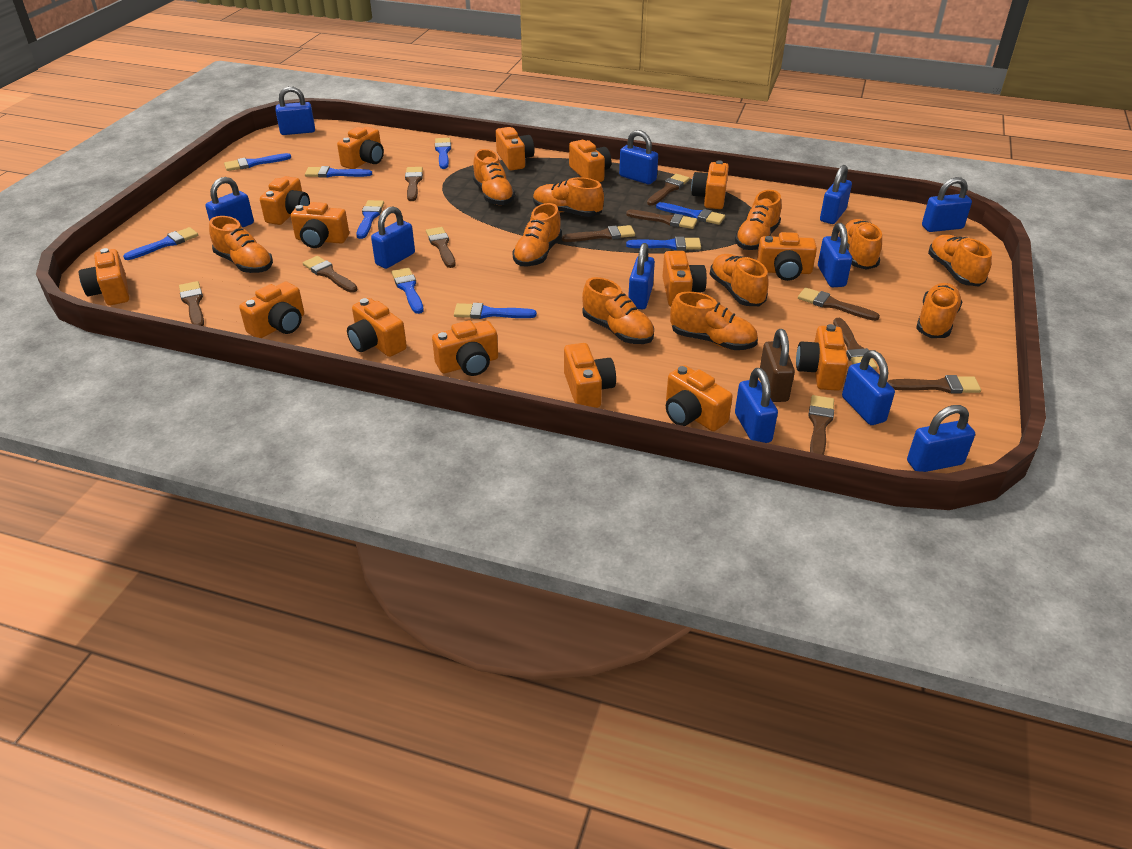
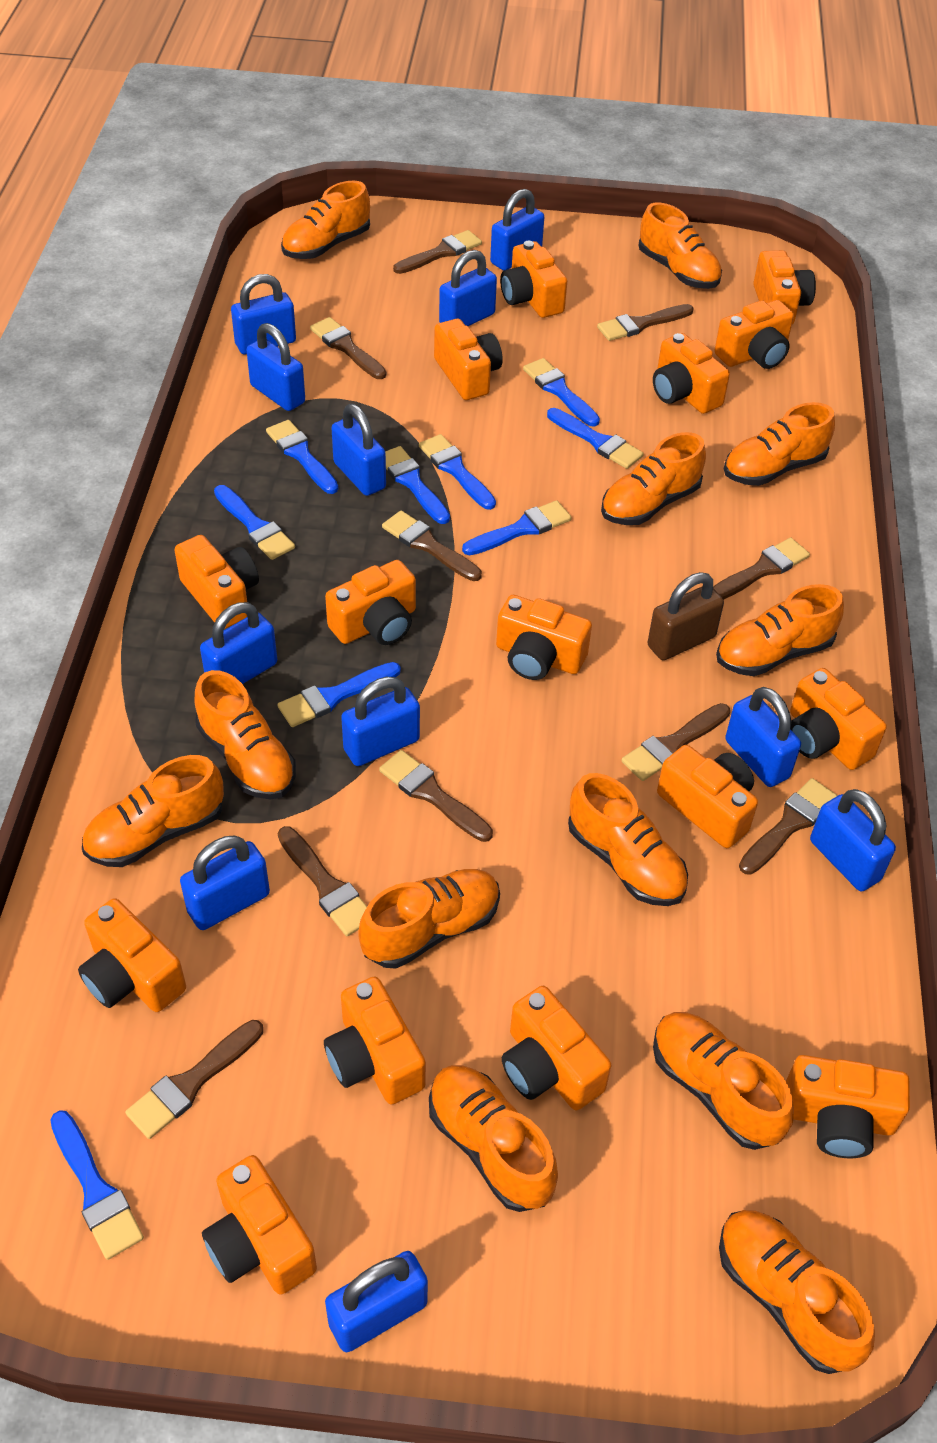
brown brush: [179,281,204,326] [303,256,357,293] [405,167,423,201] [426,227,456,268] [562,225,635,242] [626,210,697,229] [647,174,690,206] [798,287,880,321] [808,395,834,455] [833,318,877,370] [888,375,981,394] = 11 -> [125,1020,263,1139] [278,826,367,936] [310,317,386,379] [379,750,493,842] [382,510,482,581] [393,230,482,274] [597,304,694,341] [621,703,730,781] [713,538,810,600] [739,778,838,875] = 10
orange shoe: [209,216,273,273] [473,149,515,205] [512,203,562,267] [533,177,604,217] [582,277,654,344] [670,292,758,350] [710,254,769,306] [735,190,781,250] [839,219,882,270] [916,283,963,338] [928,235,992,286] = 11 -> [82,755,224,867] [194,670,296,799] [281,180,370,259] [358,869,500,969] [429,1065,558,1212] [568,773,688,906] [601,432,706,525] [639,202,722,289] [653,1012,794,1150] [716,584,844,676] [719,1210,875,1374] [724,402,835,486] = 12

